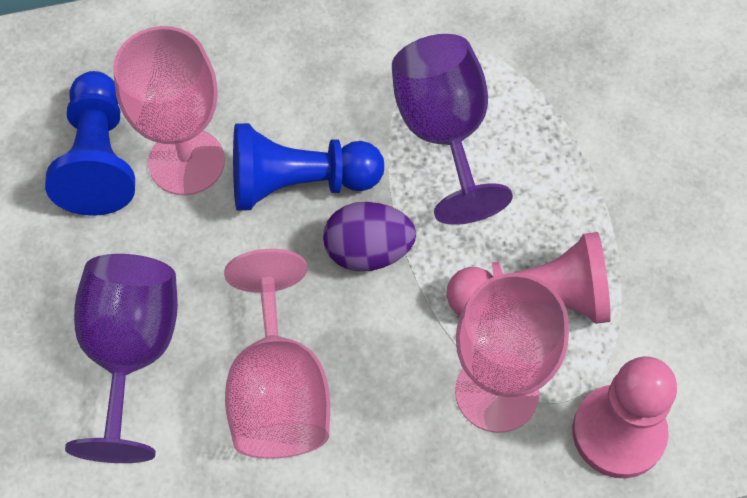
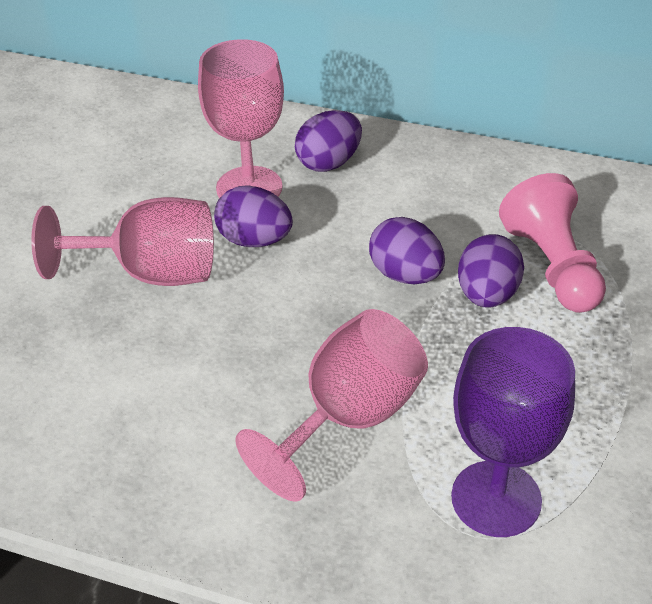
blue pawn: [45,71,135,216] [233,123,384,211] = 2 -> none = 0
pink pawn: [447,232,611,324] [573,356,677,478] = 2 -> [499,173,606,313] = 1
purple egg: [323,202,416,271] = 1 -> [214,185,293,247] [295,110,362,172] [369,217,445,284] [458,234,524,308] = 4
purple goblet: [65,254,178,463] [392,34,513,225] = 2 -> [451,327,575,537] = 1

